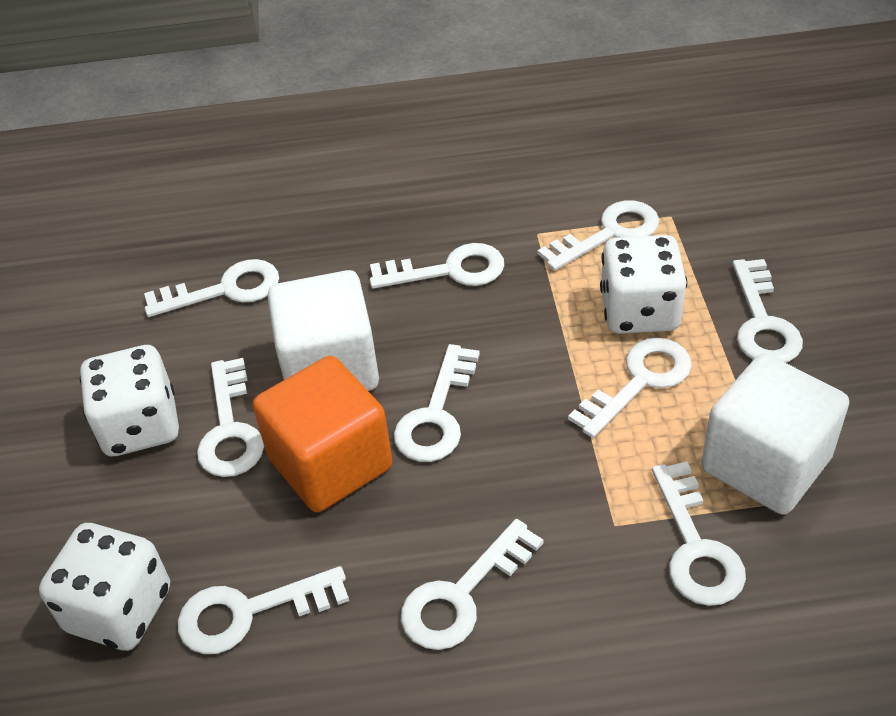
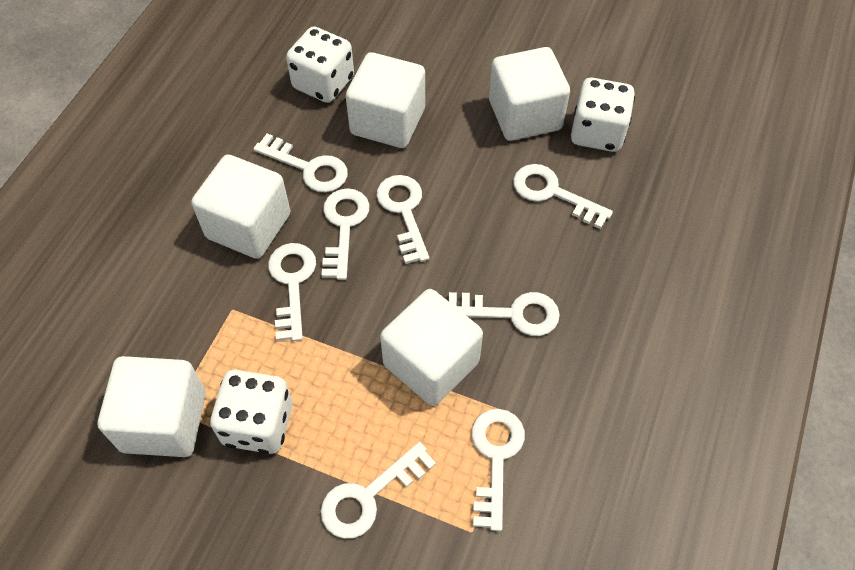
orange cube: [252,356,393,512] = 1 -> none = 0
white cube: [267,270,379,391] [701,353,849,515] = 2 -> [98,356,206,457] [191,154,290,259] [346,52,425,148] [380,289,483,406] [489,47,570,141] = 5
white key: [144,259,279,317] [177,566,349,654] [197,358,264,477] [370,243,504,289] [394,344,480,462] [401,519,543,650] [538,200,659,271] [568,338,692,438] [652,462,746,606] [732,259,803,363] = 10 -> [254,134,348,192] [268,243,316,341] [320,442,436,539] [322,188,370,280] [376,175,429,264] [449,292,560,336] [471,409,525,531] [513,164,613,229] = 8

